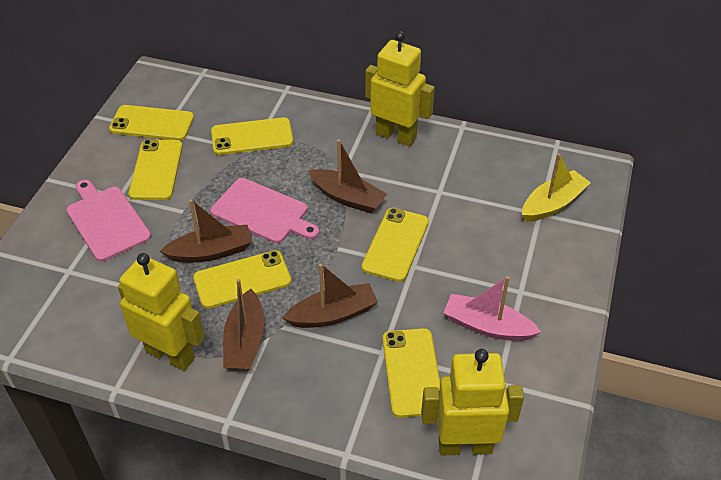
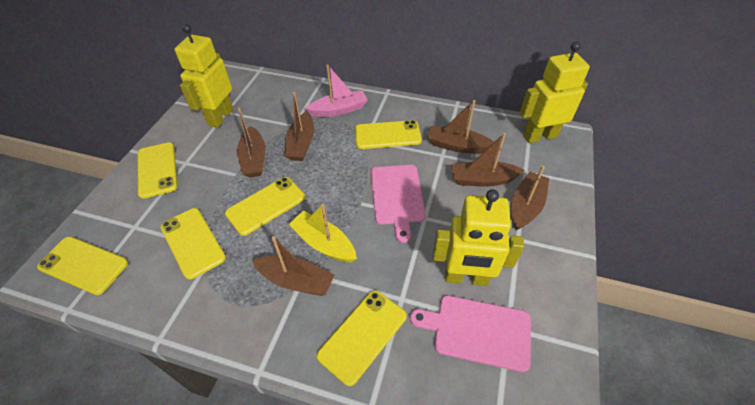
brown boat: [160,199,252,263] [223,279,264,370] [283,263,378,328] [308,139,387,213] = 4 -> [237,107,265,178] [252,236,335,296] [284,92,314,161] [427,100,494,153] [451,133,525,187] [512,166,549,230] = 6

